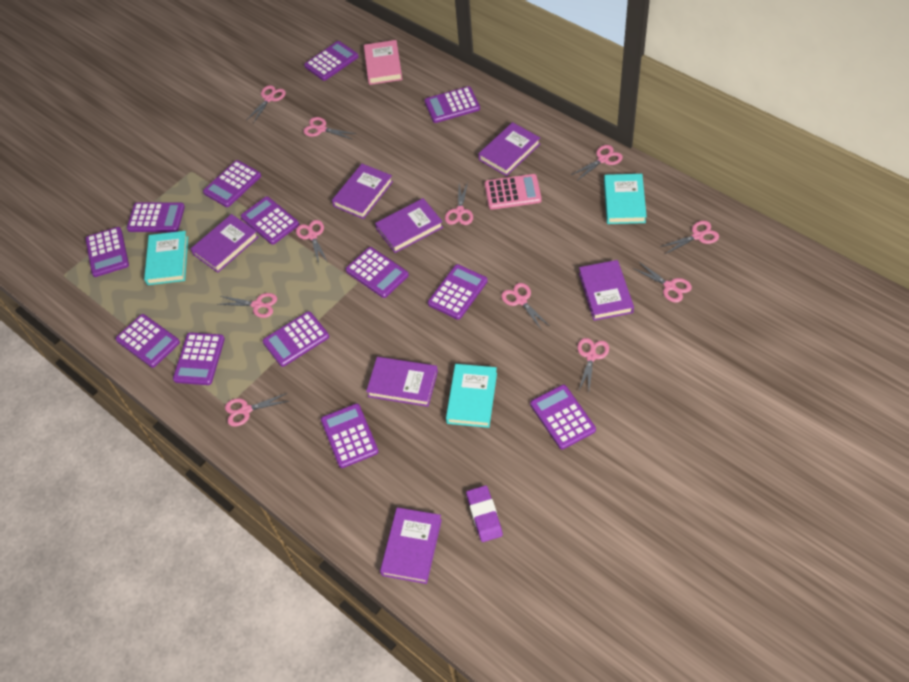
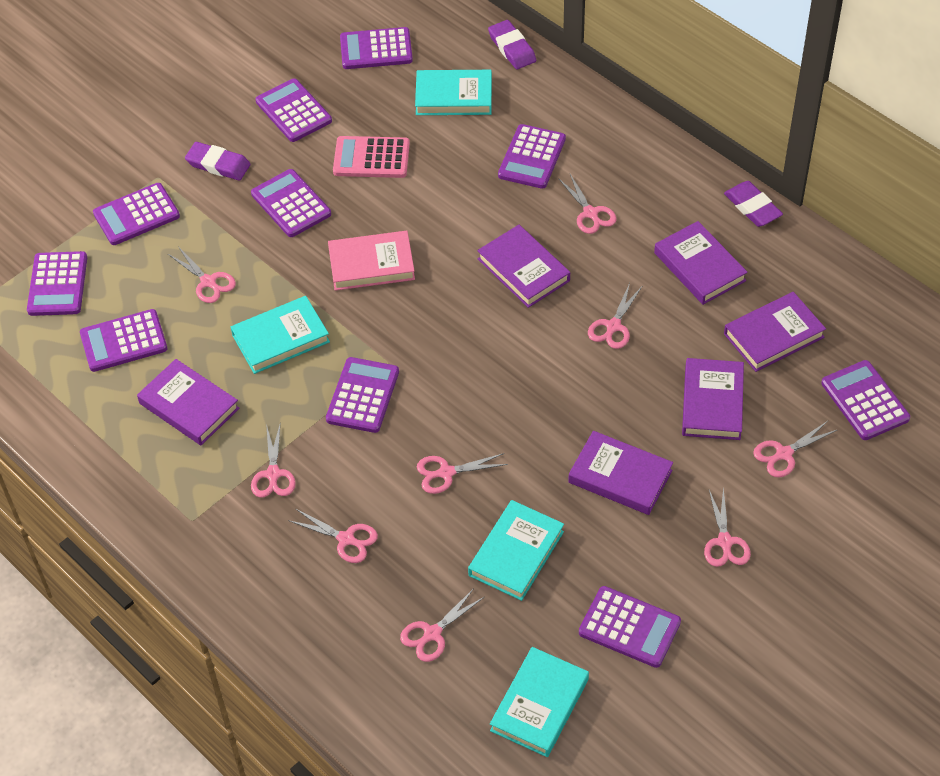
pink scissors: [217,293,277,318] [225,393,289,427] [246,85,286,123] [296,220,327,264] [303,117,356,140] [445,182,473,225] [501,283,550,329] [571,145,623,180] [577,338,609,392] [633,261,692,303] [660,221,719,254] = 11 -> [168,246,236,303] [251,424,296,498] [288,509,378,563] [400,588,484,662] [417,453,508,494] [558,174,617,234] [588,283,642,349] [704,488,751,567] [753,421,837,477] = 9
purple book: [191,214,259,273] [332,164,393,219] [366,357,438,407] [375,198,443,253] [380,507,442,584] [478,122,540,176] [579,260,634,321] = 7 -> [137,359,240,445] [477,225,570,308] [568,431,673,515] [654,221,748,305] [682,358,744,440] [724,292,826,372] = 6
purple calculator: [85,227,129,277] [115,314,180,368] [127,202,185,232] [173,332,225,385] [203,160,261,207] [241,197,299,245] [262,311,329,367] [304,41,359,81] [321,403,379,468] [346,247,409,298] [424,86,480,123] [428,264,488,320] [530,385,596,449] = 13 -> [27,251,87,316] [80,309,167,372] [93,183,180,245] [251,169,331,237] [255,78,332,142] [326,357,399,433] [340,27,413,69] [498,124,566,189] [579,586,681,668] [821,360,910,440] = 10
purple eraser: [466,485,503,542] = 1 -> [185,142,251,181] [488,20,536,69] [724,181,783,227] = 3
turquoise book: [144,231,188,285] [446,364,497,428] [604,174,647,224] = 3 -> [231,296,330,374] [415,70,492,115] [468,500,564,601] [490,647,589,757] = 4

